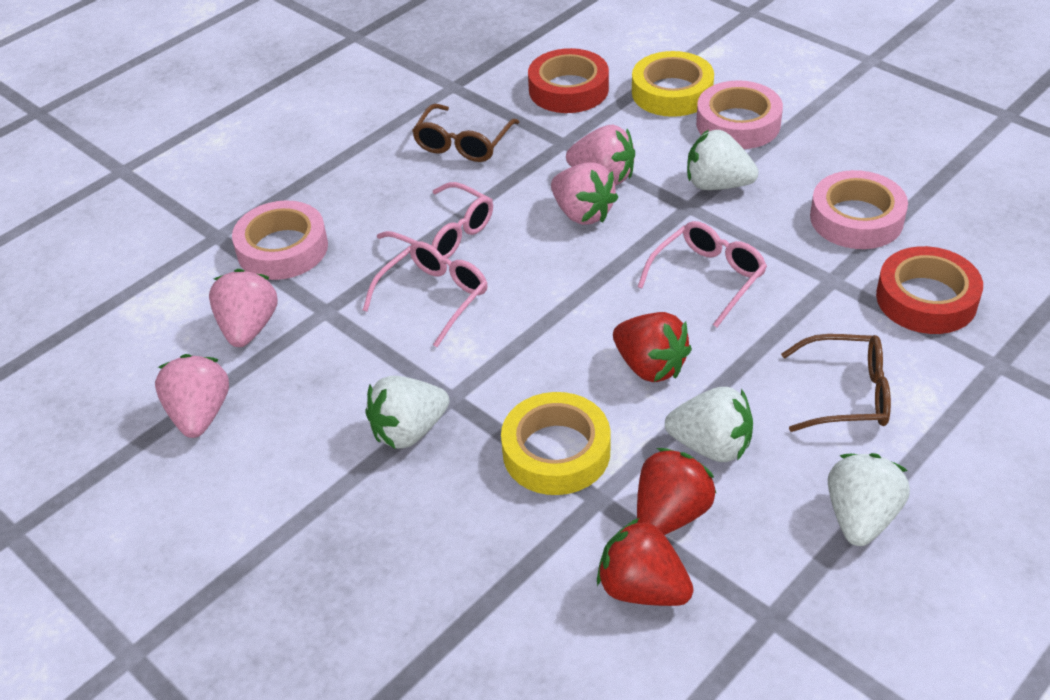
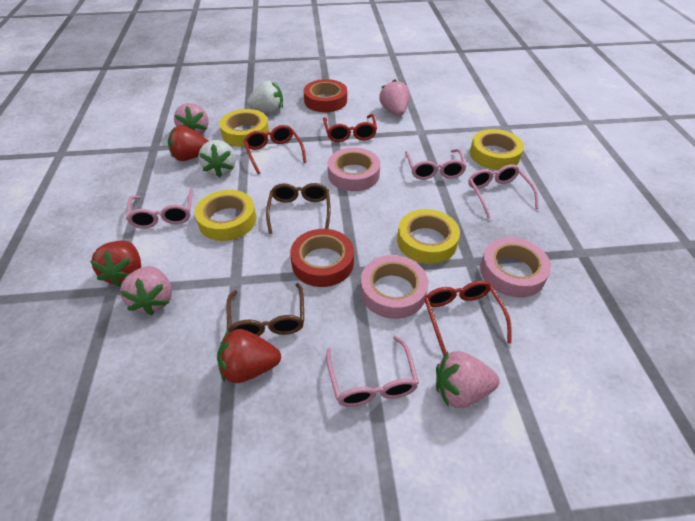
pink glasses: [363,241,488,347] [377,182,493,258] [638,221,767,327] = 3 -> [126,189,193,229] [326,336,419,407] [405,149,467,180] [468,164,539,219] = 4
red glasses: none = 0 -> [244,125,306,174] [323,114,377,142] [424,281,512,356] = 3
white strawberry: [365,376,449,449] [665,387,753,462] [687,130,759,190] [828,453,910,546] = 4 -> [198,140,236,177] [247,81,283,113] = 2
yellow tape: [501,392,610,495] [632,51,714,117] = 2 -> [195,190,256,241] [219,109,269,147] [397,209,460,264] [470,129,524,170] = 4

